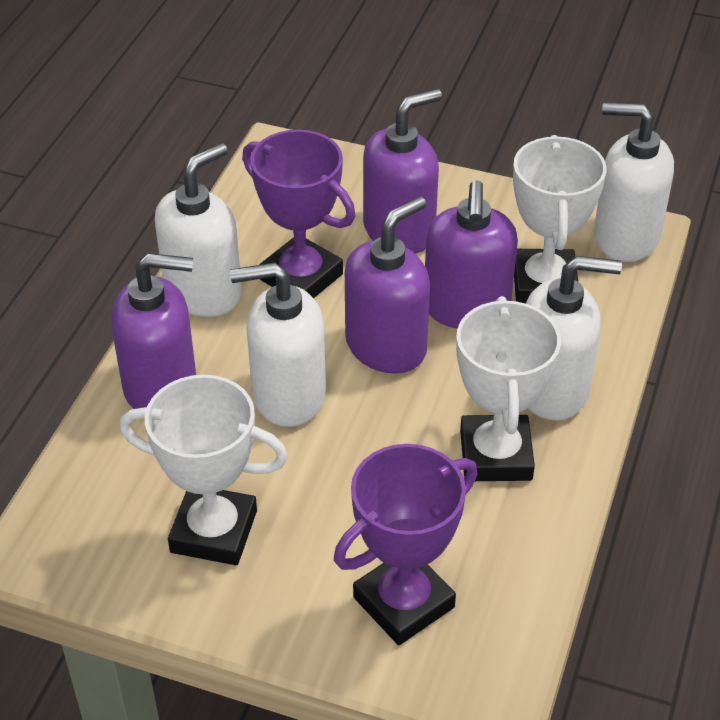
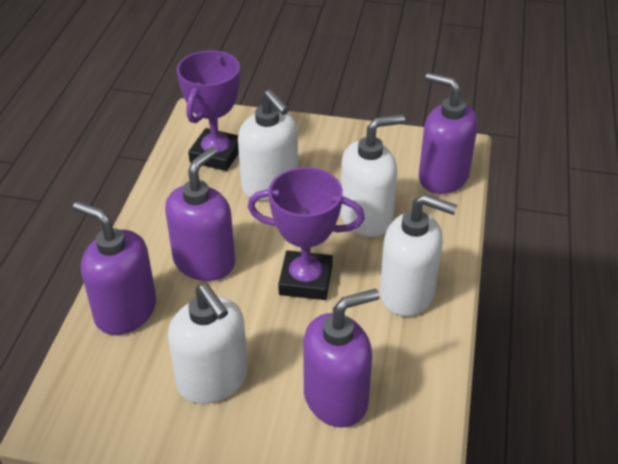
white trophy: [120,375,288,565] [456,296,561,481] [513,135,607,304] = 3 -> none = 0

